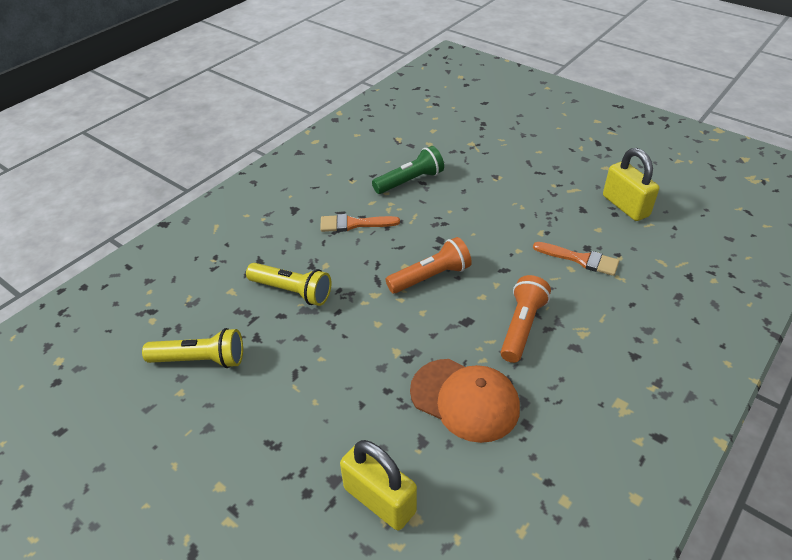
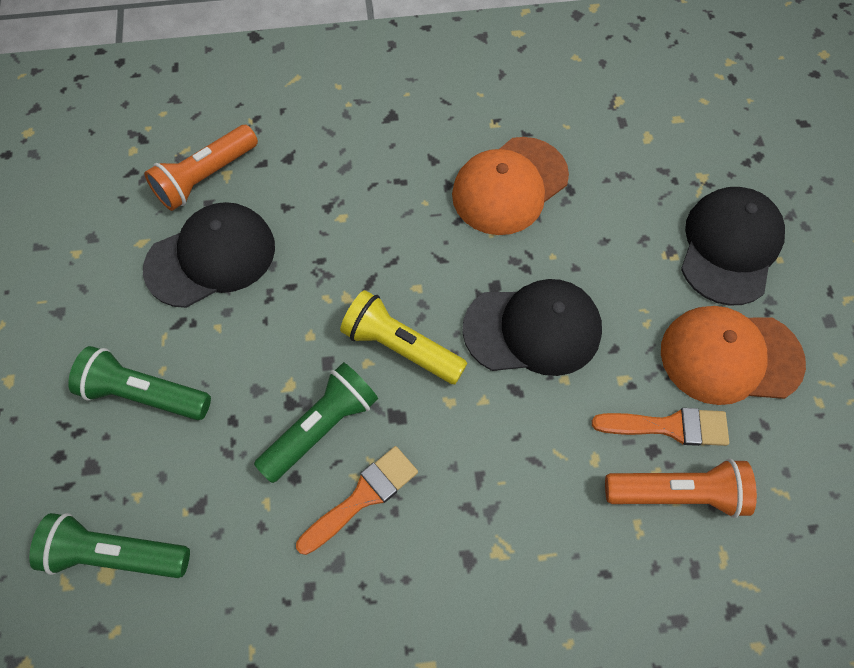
black cap: none = 0 -> [143,202,275,308] [462,279,602,376] [681,187,785,306] = 3
green flashlight: [372,146,444,194] = 1 -> [29,513,190,578] [68,346,211,420] [254,362,378,483] = 3
orange cap: [410,359,520,443] = 1 -> [452,137,569,235] [661,306,806,405] = 2
yellow flashlight: [142,328,243,368] [246,263,332,306] = 2 -> [340,290,467,384] = 1
yellow padlock: [340,440,417,531] [603,148,659,221] = 2 -> none = 0

